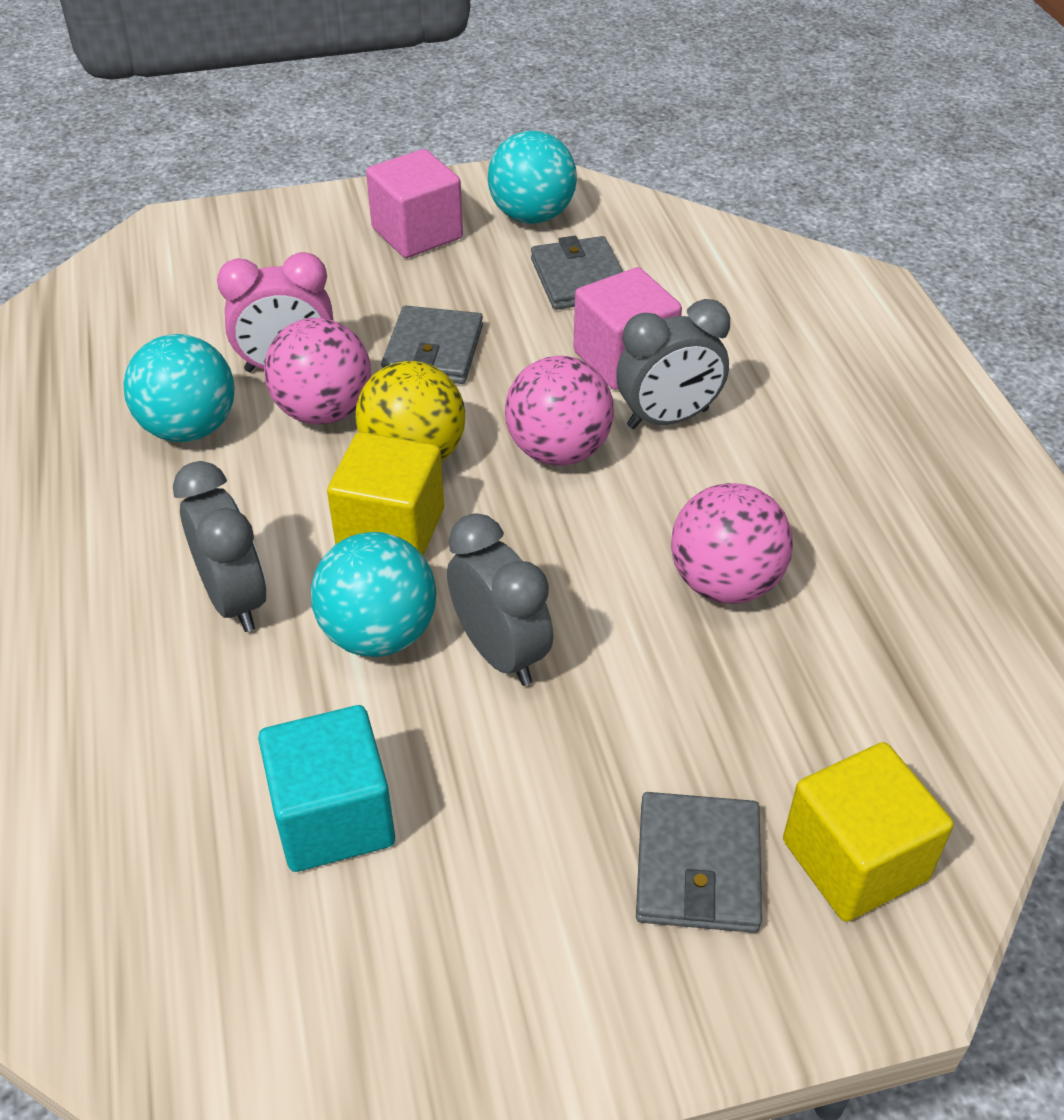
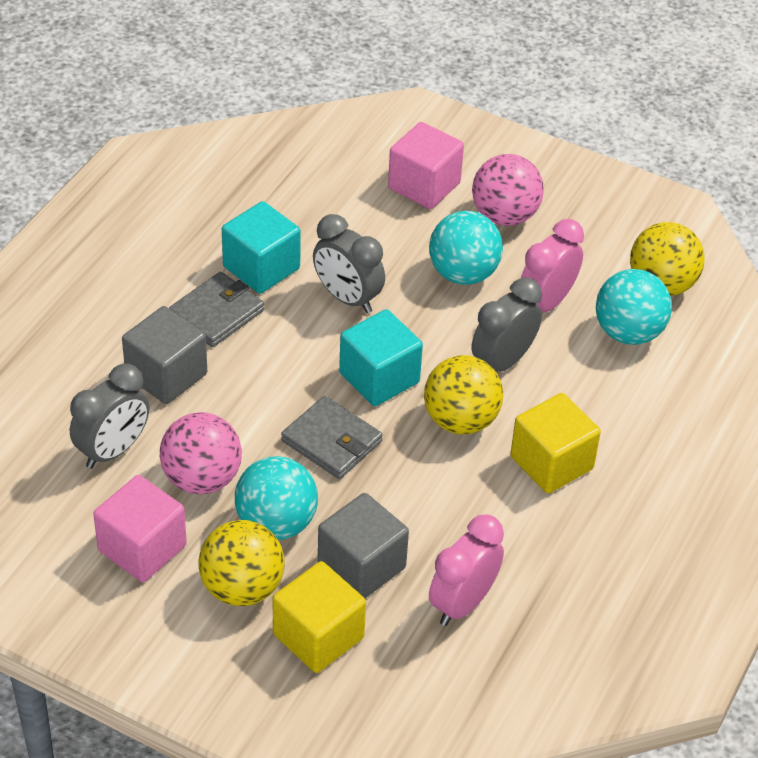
grey cube: none = 0 -> [122,306,207,404] [318,493,409,598] = 2
grey wallet: [381,306,483,384] [531,236,623,310] [636,792,762,933] = 3 -> [169,272,264,347] [281,396,383,479] = 2
pink ball: [264,318,371,425] [505,356,614,466] [671,483,793,604] = 3 -> [160,412,242,494] [472,154,544,226] = 2
pink clock: [217,252,333,372] = 1 -> [429,515,504,626] [521,219,584,312] = 2
turquoise cube: [258,705,395,872] = 1 -> [222,201,301,294] [339,309,423,406] = 2
yellow ball: [355,361,465,462] = 1 -> [199,520,285,606] [424,355,503,435] [630,222,705,296] = 3

